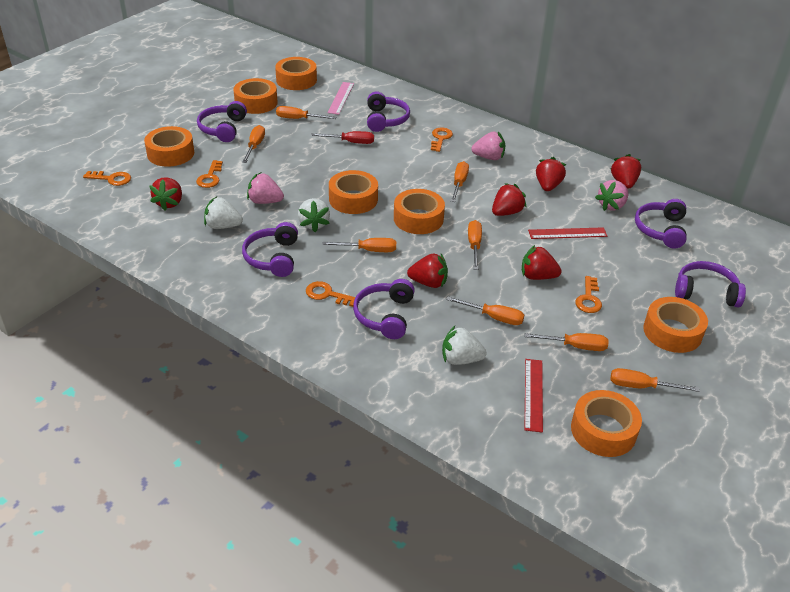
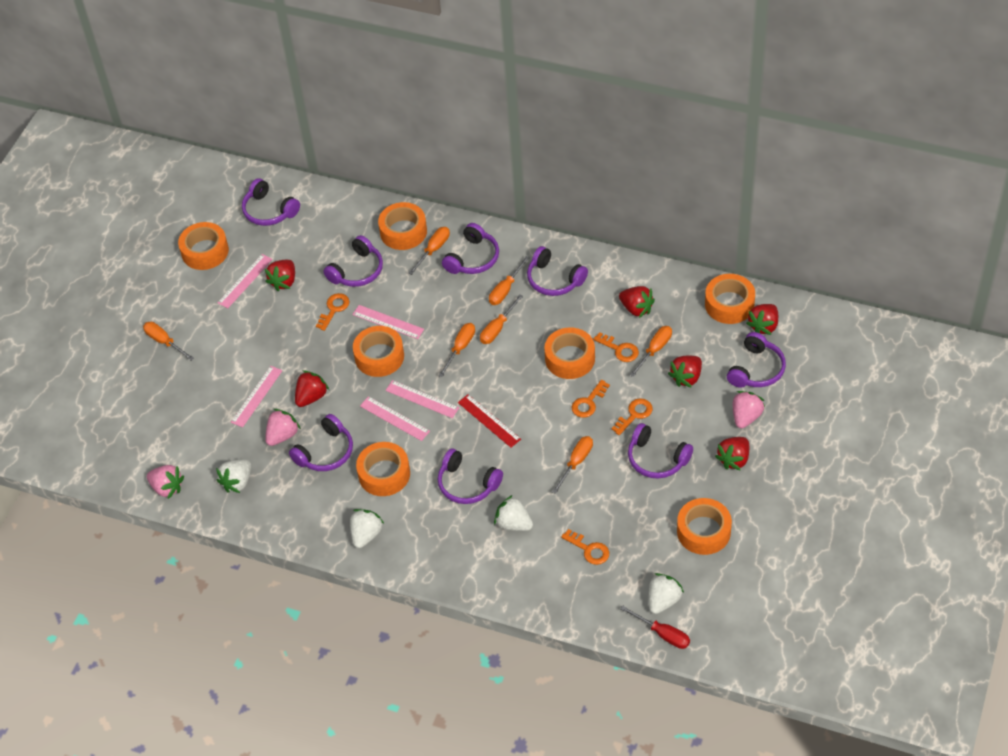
orange screwdriver: [242,125,265,163] [276,106,336,119] [322,238,396,252] [446,297,524,325] [451,161,469,202] [468,220,482,270] [524,333,609,351] [610,368,700,392] = 8 -> [143,322,194,361] [408,227,450,275] [438,323,475,377] [480,294,523,344] [489,256,530,305] [552,436,593,494] [630,326,672,377] = 7
pink ruler: [328,82,354,115] = 1 -> [217,254,273,308] [231,366,282,427] [352,305,424,339] [360,396,430,441] [386,380,459,418] = 5
purple headphones: [197,101,247,142] [242,222,298,277] [353,279,415,339] [367,91,410,132] [635,199,687,249] [675,261,746,307] = 6 -> [242,178,300,226] [289,414,353,471] [323,235,383,287] [438,449,503,504] [442,223,499,274] [527,246,588,296] [628,423,693,479] [727,332,786,388] = 8
red ruler: [525,359,543,433] [528,227,607,239] = 2 -> [458,394,521,448] = 1
white strawberry: [204,196,243,229] [298,198,330,232] [442,326,487,365] = 3 -> [216,459,251,493] [350,509,384,548] [494,495,533,531] [649,573,684,614] = 4

